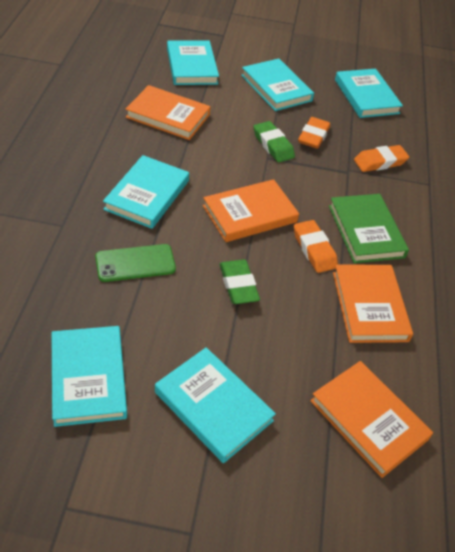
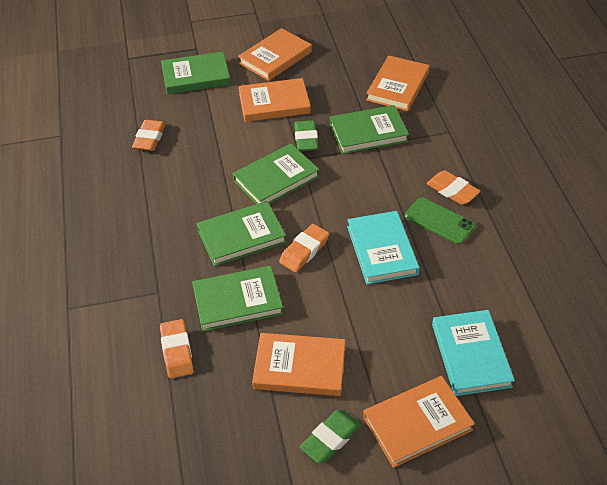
green book: [329,194,409,263] = 1 -> [161,52,231,94] [192,266,283,331] [197,201,287,266] [233,143,320,204] [330,105,409,154] = 5
orange book: [126,85,210,140] [203,179,299,242] [310,361,433,478] [333,264,413,343] = 4 -> [238,28,312,81] [238,78,311,122] [252,333,345,396] [363,376,475,468] [366,55,430,111] = 5
orange eraser: [294,220,338,273] [298,117,330,149] [354,145,409,172] = 3 -> [132,120,166,151] [160,319,194,378] [279,224,329,272] [426,170,481,205] = 4
turquoise book: [51,326,127,427] [103,155,189,229] [155,347,276,463] [167,40,219,85] [241,59,314,111] [335,69,403,118] = 6 -> [347,211,420,284] [432,310,515,396] = 2

